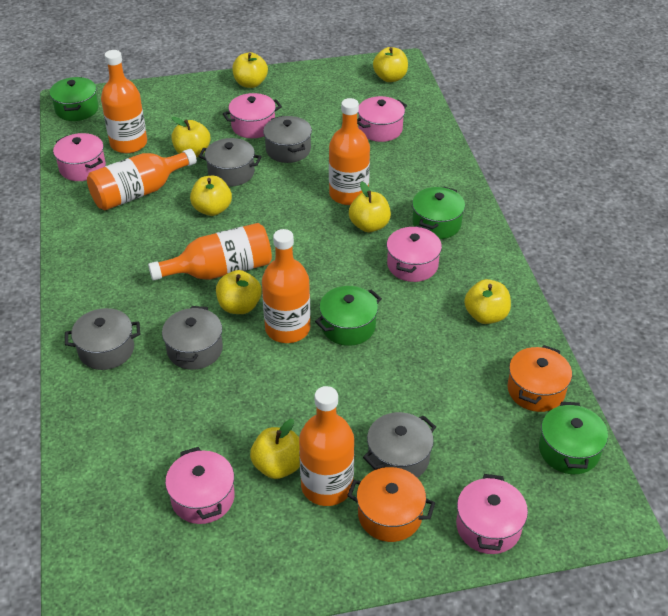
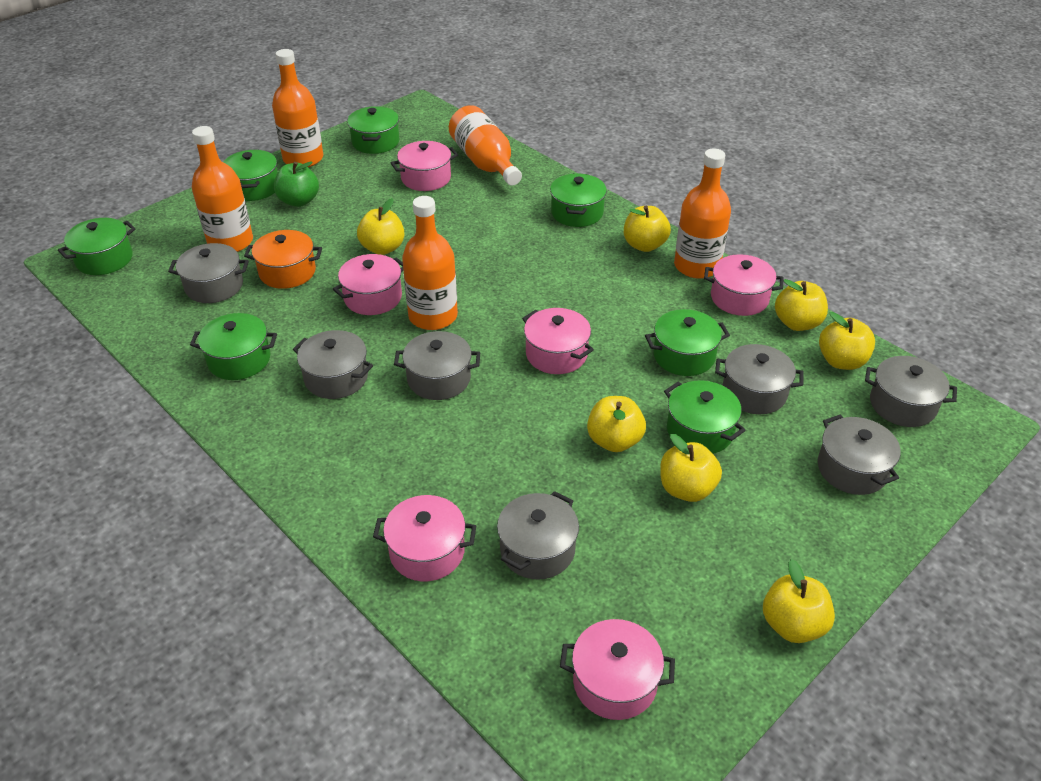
green apple: none = 0 -> [274,161,319,207] = 1
green pot: [50,77,99,121] [315,286,382,346] [412,186,465,239] [539,402,608,474] = 4 -> [58,218,136,275] [190,313,277,380] [223,150,278,201] [347,106,399,154] [550,173,607,227] [645,309,730,376] [664,381,746,454] = 7
grey pot: [65,308,140,370] [162,306,223,370] [198,138,262,187] [263,116,312,163] [363,412,436,478] = 5 -> [168,243,249,303] [293,330,373,399] [394,331,480,400] [497,491,579,580] [715,344,804,414] [818,415,901,495] [865,356,957,427] = 7
orange bottle: [87,149,197,210] [101,50,147,153] [148,223,272,281] [262,229,310,343] [299,386,354,506] [329,98,370,205] = 6 -> [192,126,253,252] [272,49,323,167] [402,196,458,330] [449,105,522,186] [674,149,731,279] = 5
orange pot: [347,467,435,542] [508,345,572,412] = 2 -> [244,230,322,289] = 1
yellow apple: [171,117,211,158] [190,176,232,216] [216,270,262,314] [232,52,268,88] [250,419,300,479] [349,182,391,232] [373,47,408,82] [464,279,511,324] = 8 -> [357,198,404,255] [587,396,646,452] [624,206,671,252] [660,434,722,502] [763,559,835,643] [775,279,828,331] [819,312,875,370] = 7

